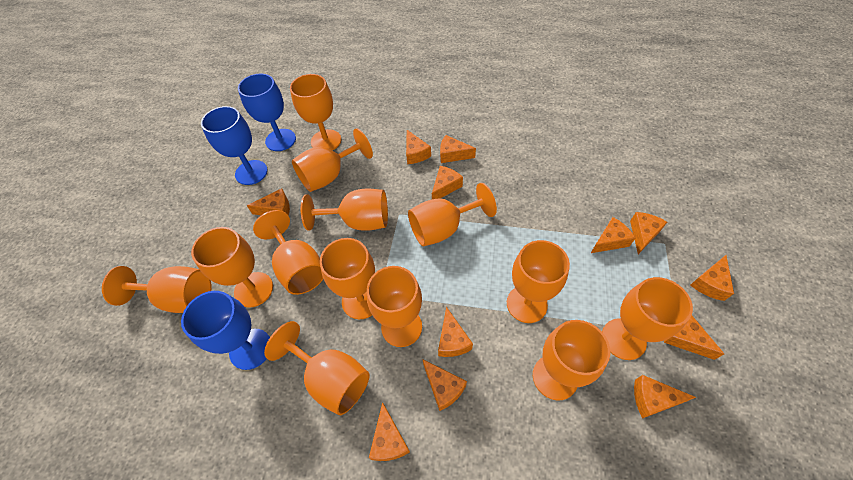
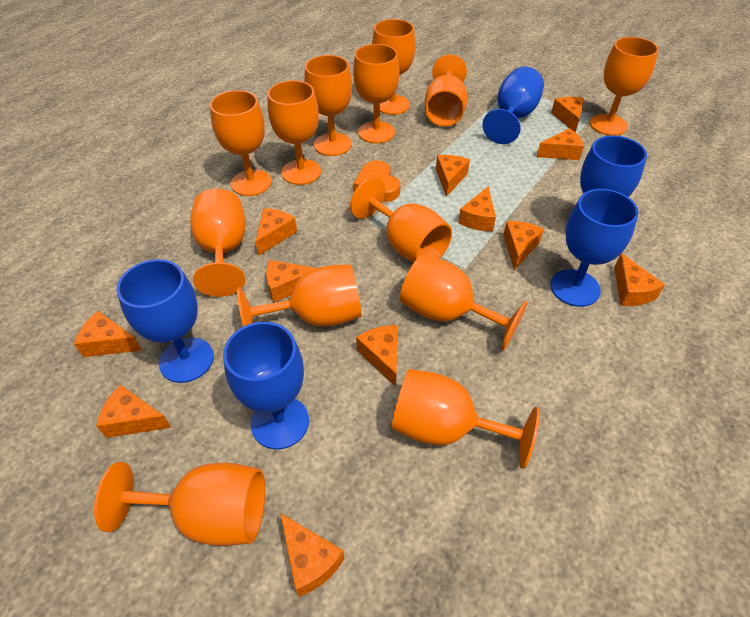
blue goblet: [181,291,270,370] [201,106,268,185] [238,74,296,151] = 3 -> [116,259,214,383] [223,322,309,450] [482,67,544,144] [551,189,639,307] [565,136,647,232] = 5
orange heart: none = 0 -> [353,160,400,202] = 1

